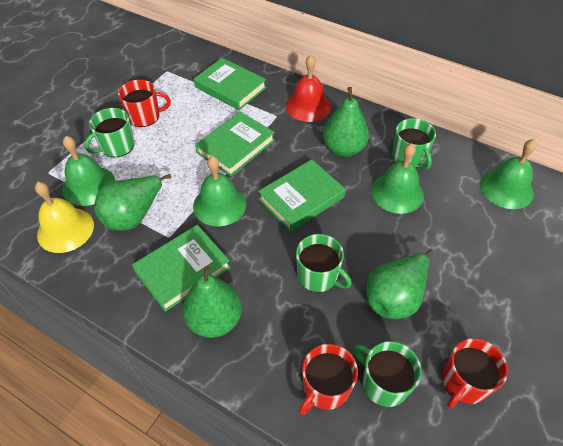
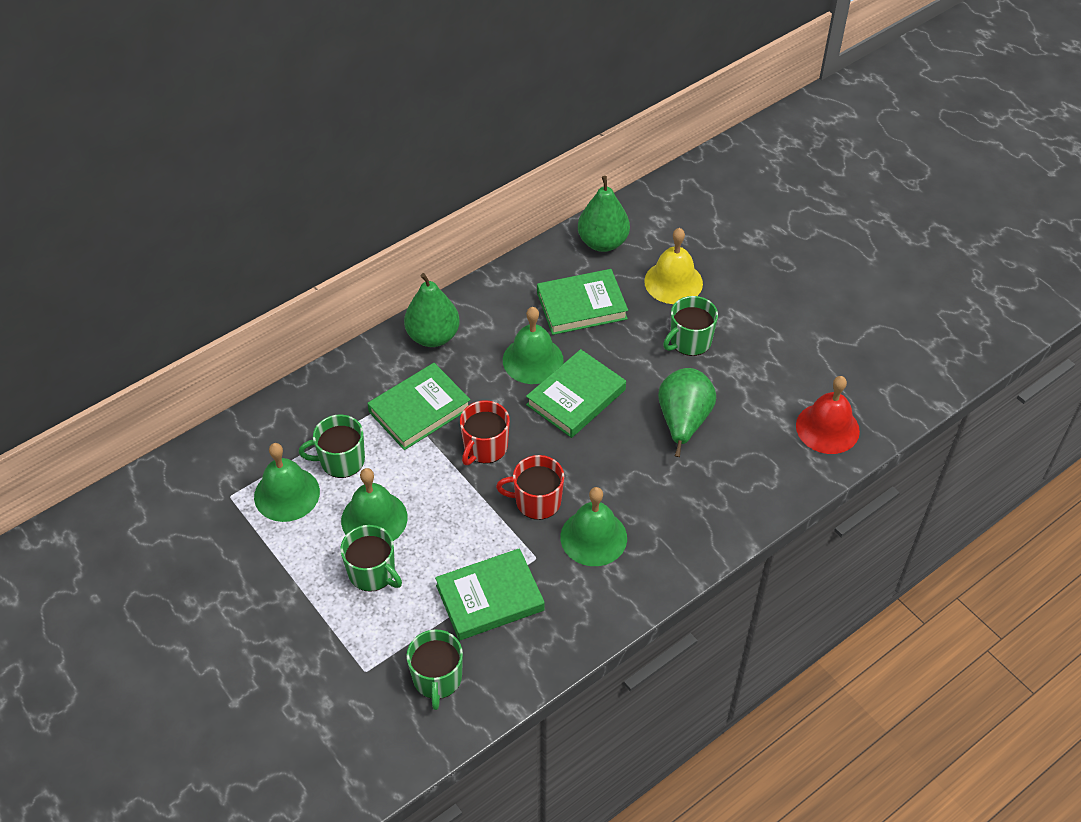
green pear: [94,174,171,231] [182,266,242,338] [323,87,369,157] [366,249,433,319] = 4 -> [404,273,460,347] [578,176,630,252] [658,368,716,457] = 3
red mug: [118,80,171,127] [299,344,358,415] [442,338,508,409] = 3 -> [460,400,510,465] [496,455,564,520] = 2

